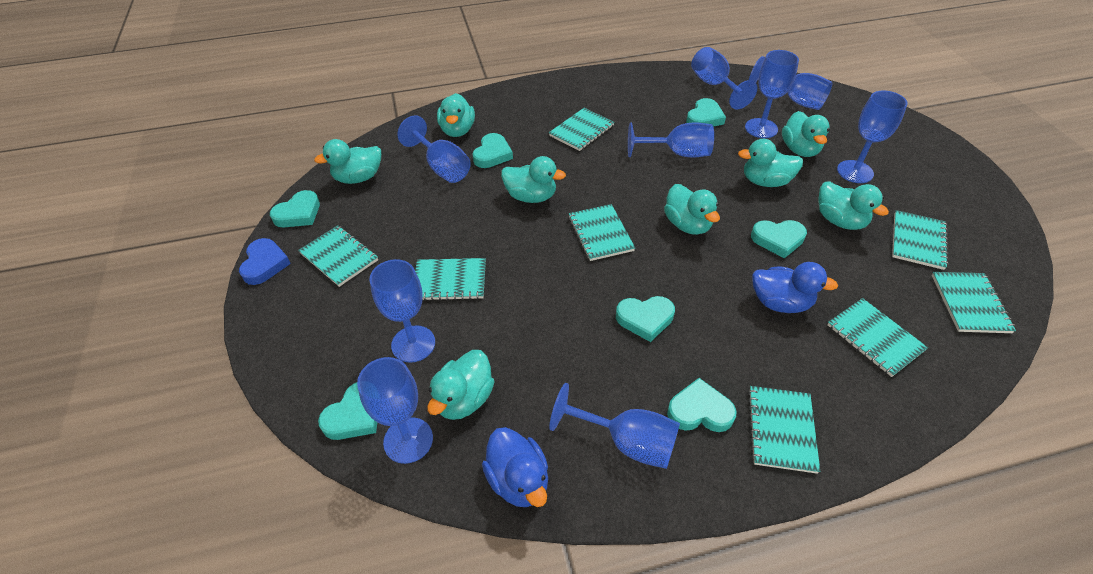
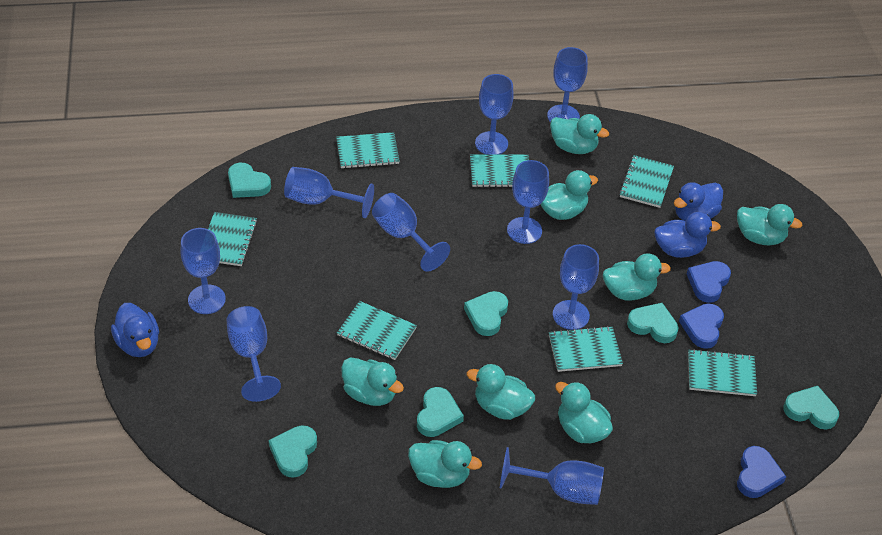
blue duck: [482,427,548,507] [752,262,838,313] = 2 -> [111,303,159,357] [654,212,721,258] [673,182,723,221] = 3
blue heart: [239,238,291,285] = 1 -> [679,304,724,349] [687,261,731,303] [737,446,786,498] = 3
turquoise heart: [270,190,320,228] [318,382,378,440] [472,133,513,168] [616,296,675,342] [667,378,736,432] [686,98,726,127] [751,220,807,258] = 7 -> [228,163,271,198] [268,425,317,478] [417,387,464,437] [464,291,508,336] [627,303,679,343] [784,386,839,430] = 6
turquoise notebook: [298,225,378,287] [415,258,486,301] [549,108,615,151] [569,204,635,261] [748,386,820,474] [828,298,928,377] [892,210,949,270] [932,272,1016,333] = 8 -> [208,212,257,266] [336,132,400,169] [337,301,417,360] [470,154,529,188] [549,326,623,372] [619,155,674,208] [688,349,757,396] = 7

